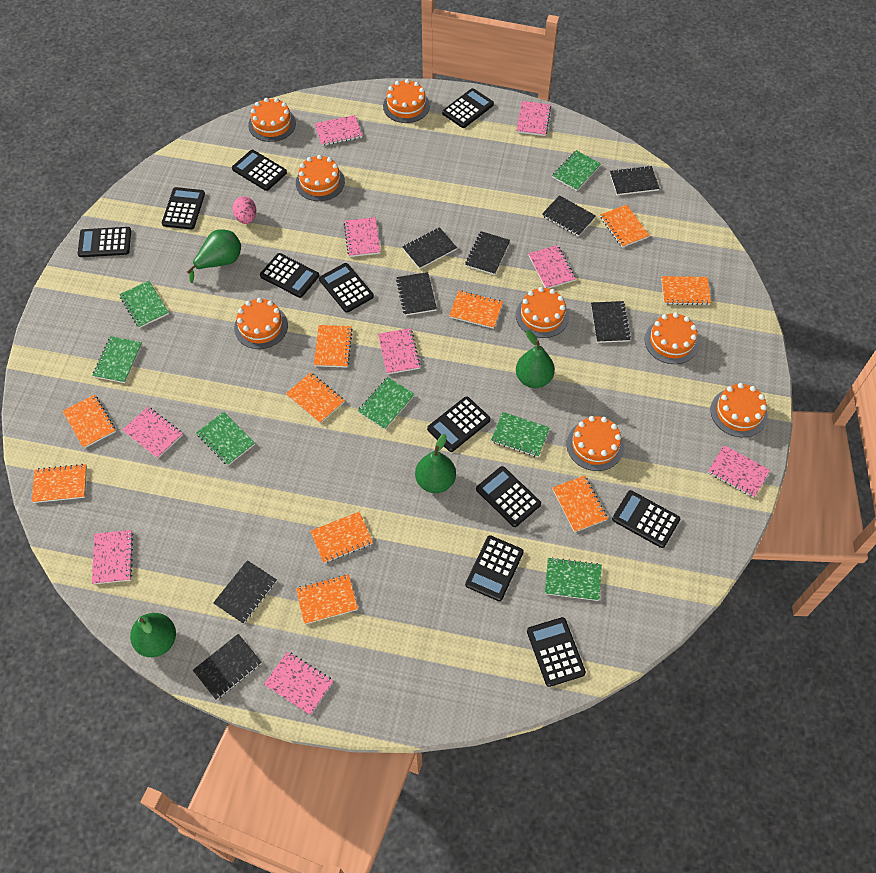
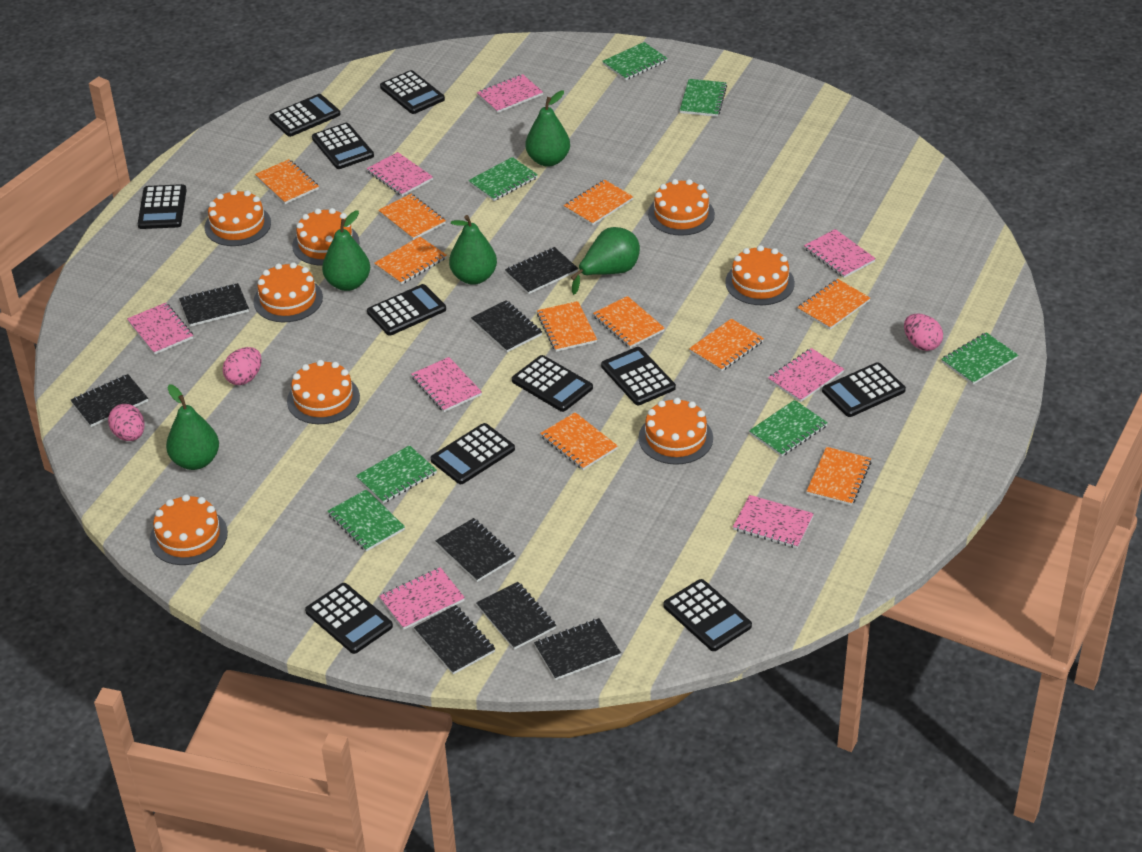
green pear: [130,613,176,657] [187,229,241,283] [415,434,456,493] [516,330,555,388] = 4 -> [166,384,219,470] [322,210,370,291] [449,215,497,285] [525,91,570,167] [571,227,640,295] = 5
pink egg: [232,196,256,224] = 1 -> [108,404,145,441] [223,347,261,385] [904,313,943,351] = 3
pink notebook: [92,530,133,584] [123,407,183,459] [264,651,333,715] [315,115,362,146] [344,217,381,257] [378,328,421,374] [516,101,551,136] [528,245,576,289] [708,445,770,498] = 9 -> [127,303,193,355] [367,152,433,196] [379,567,465,630] [411,357,482,412] [477,74,543,113] [733,495,814,548] [768,348,844,402] [804,229,876,278] = 8

